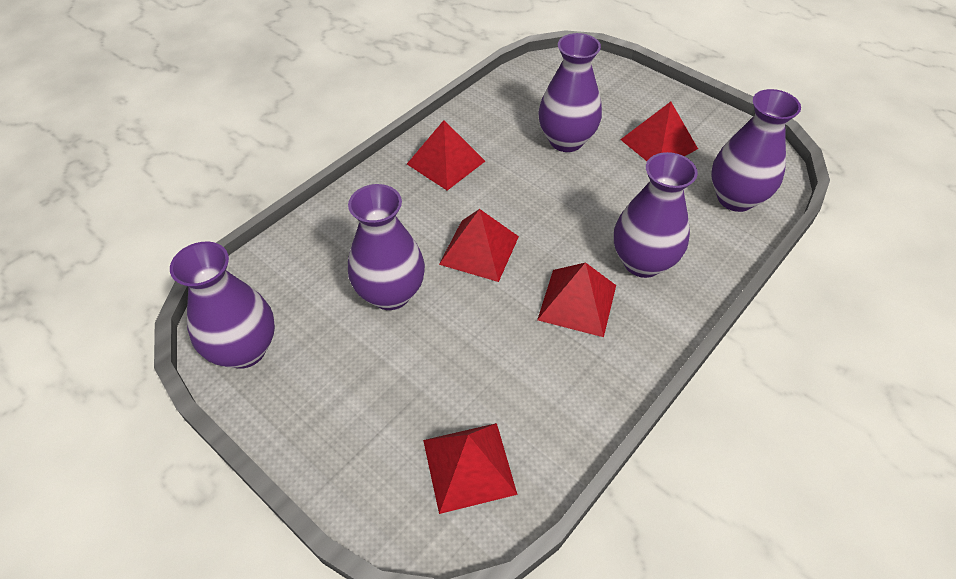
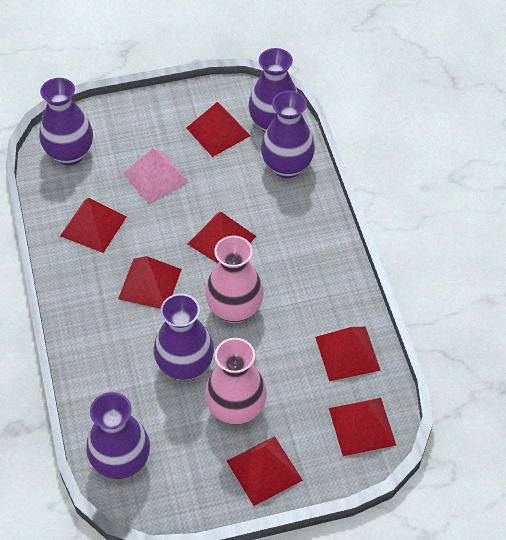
pink pyramid: none = 0 -> [123,148,189,204] = 1
pink vase: none = 0 -> [205,236,264,323] [205,338,267,425] = 2
red pyramid: [407,120,485,191] [423,423,518,514] [439,209,519,282] [537,262,616,337] [620,102,698,161] = 5 -> [60,198,126,253] [118,256,181,309] [187,102,250,157] [188,212,257,263] [227,436,303,506] [315,327,381,381] [329,398,396,456] = 7

